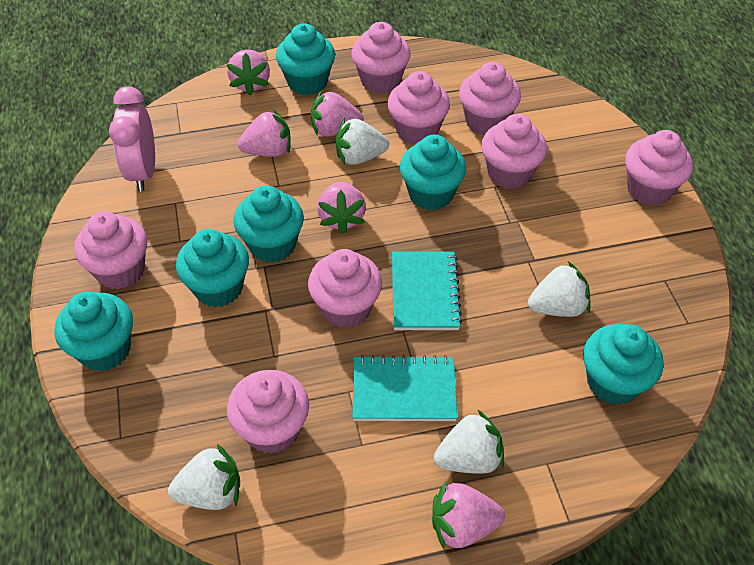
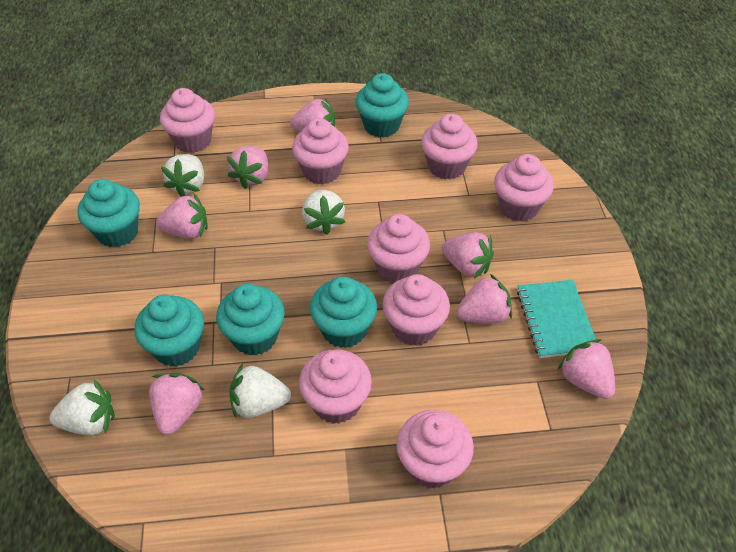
pink clock: [109,86,155,192] = 1 -> none = 0
pink strawberry: [227,49,270,96] [238,109,291,157] [311,91,363,137] [317,182,366,234] [432,482,505,549] = 5 -> [149,373,204,435] [156,194,208,239] [227,146,268,189] [290,99,335,132] [442,232,494,279] [456,274,512,324] [558,339,615,399] = 7
turquoise cupcake: [55,292,133,372] [176,229,249,307] [233,186,304,263] [276,23,335,96] [400,135,466,210] [583,324,664,405] = 6 -> [77,179,140,248] [134,295,204,367] [216,284,285,355] [310,277,377,348] [355,73,409,138] = 5
turquoise notebook: [352,355,457,421] [392,251,462,330] = 2 -> [517,280,596,358] = 1

